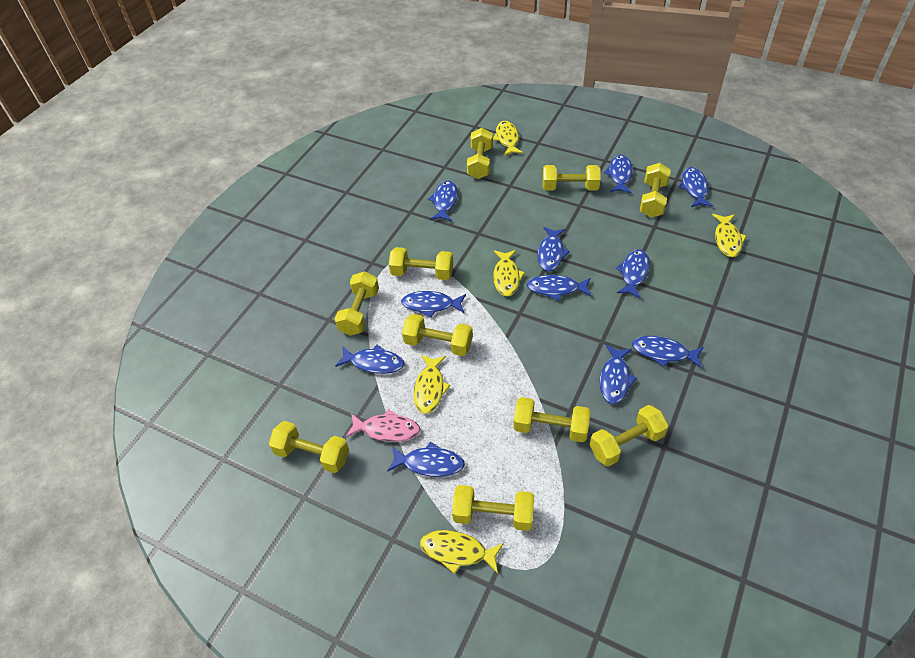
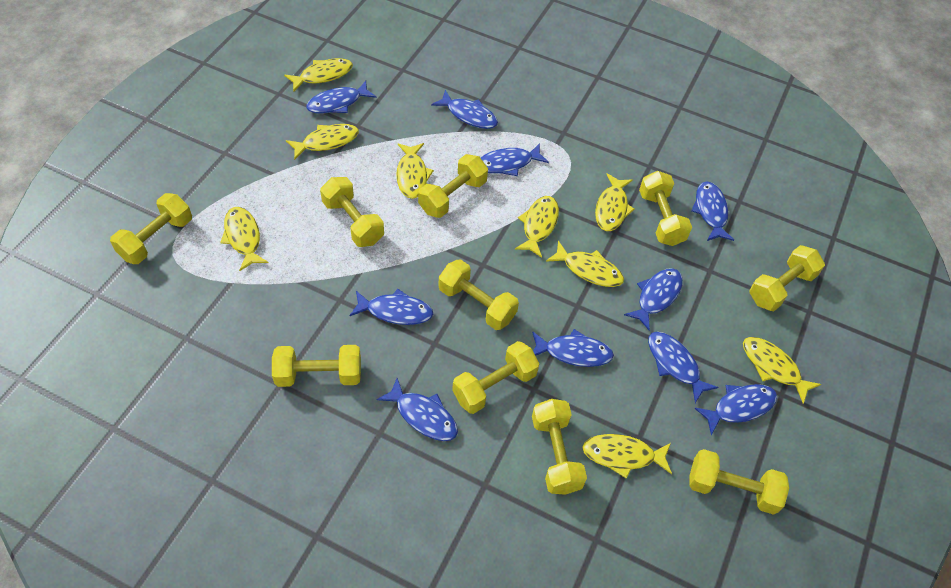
blue fish: [335,345,405,374] [387,442,465,477] [401,291,466,318] [428,180,458,221] [527,275,591,301] [538,227,570,271] [600,345,637,404] [604,155,633,193] [616,249,650,298] [632,336,703,368] [679,167,713,207] = 11 -> [306,81,376,114] [349,289,433,325] [377,378,458,441] [431,90,498,129] [481,143,549,176] [532,329,614,367] [624,268,683,331] [648,332,719,403] [691,181,734,241] [694,384,777,435] = 10
pink fish: [345,409,420,442] = 1 -> none = 0
yellow fish: [414,355,451,414] [420,530,504,574] [493,121,523,156] [493,250,525,296] [712,214,747,257] = 5 -> [220,207,268,271] [284,58,353,92] [286,124,359,160] [396,143,434,199] [515,196,559,258] [546,241,624,287] [582,434,672,479] [595,173,635,231] [743,337,821,404] = 9

